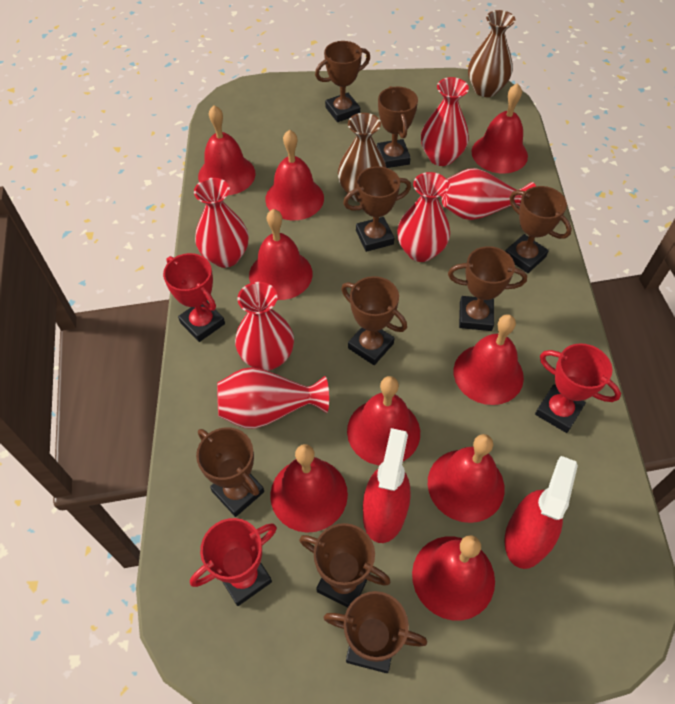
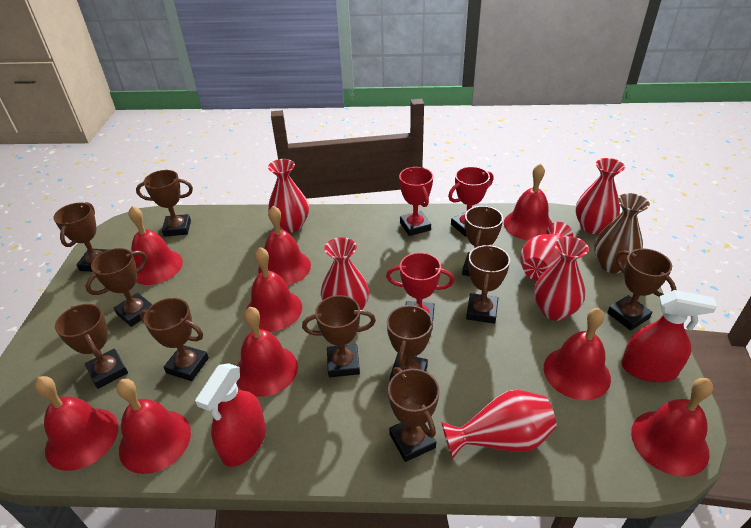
brown trophy: [196,427,264,517] [299,523,390,608] [315,41,370,122] [324,591,427,673] [341,276,407,365] [343,166,411,252] [377,86,418,168] [448,246,527,331] [506,186,572,273] = 9 -> [53,202,109,272] [55,304,128,389] [86,248,153,327] [136,170,193,237] [140,298,209,381] [302,295,376,377] [387,303,433,380] [388,367,439,462] [462,206,503,276] [466,244,510,324] [607,248,677,331] = 11
brown vase: [338,113,386,202] [468,10,516,97] = 2 -> [594,193,650,274] = 1

